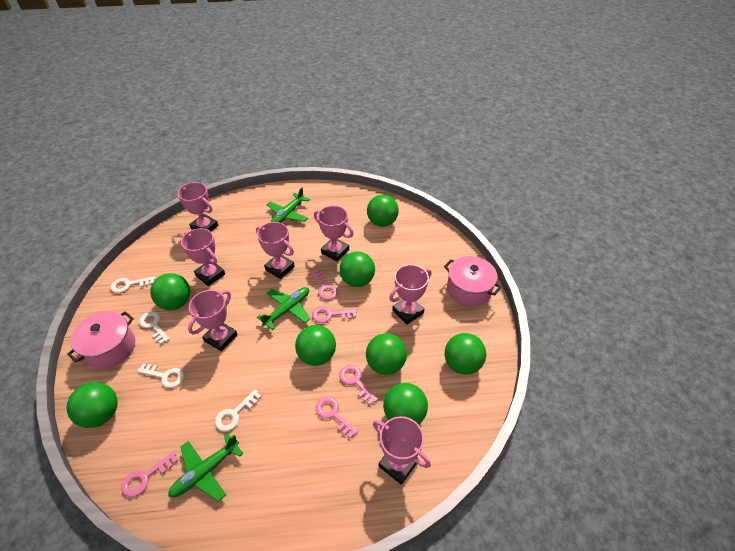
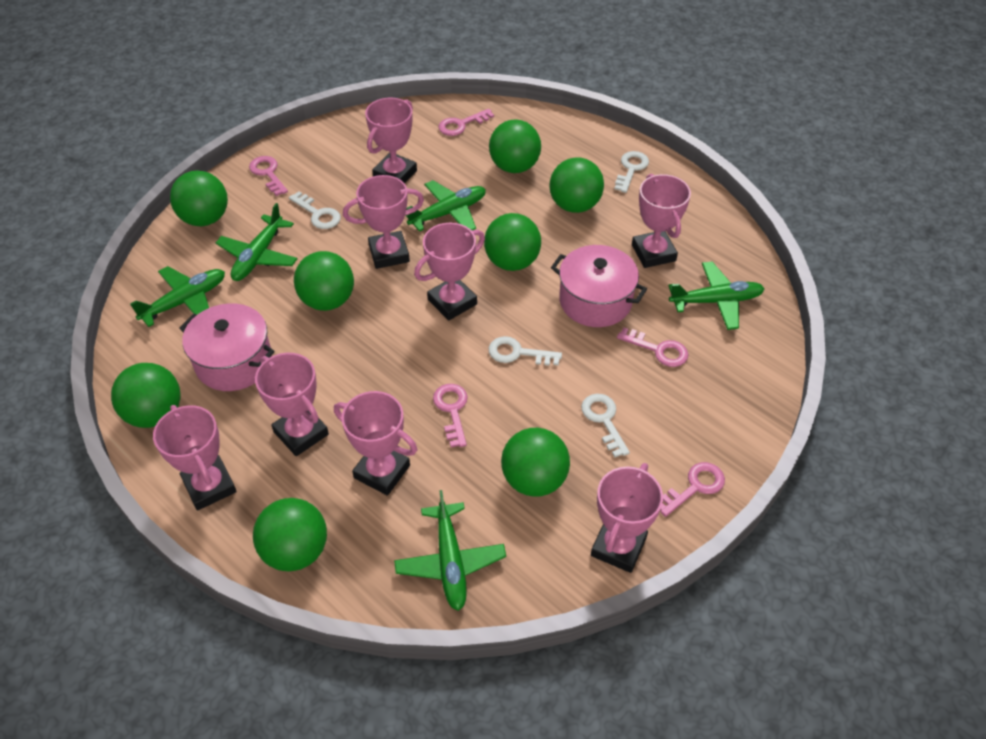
green plane: [168,433,244,502] [257,287,310,330] [267,187,310,223] = 3 -> [130,266,225,327] [216,203,297,281] [394,490,506,611] [406,180,486,232] [668,262,765,330] = 5
pink trophy: [177,182,219,231] [181,228,225,286] [188,290,238,351] [256,222,295,279] [314,206,354,262] [373,416,431,485] [389,264,431,325] = 7 -> [153,405,237,510] [255,353,329,456] [334,391,417,496] [343,175,424,269] [365,98,417,183] [414,223,485,321] [591,463,663,573] [632,174,691,268] = 8

